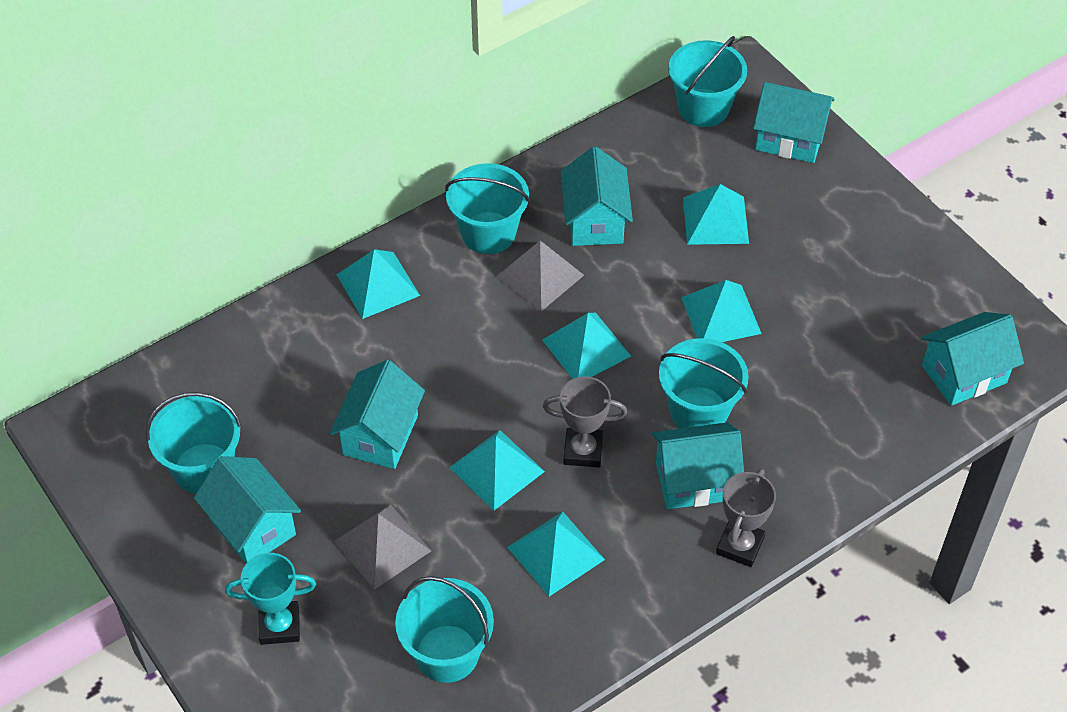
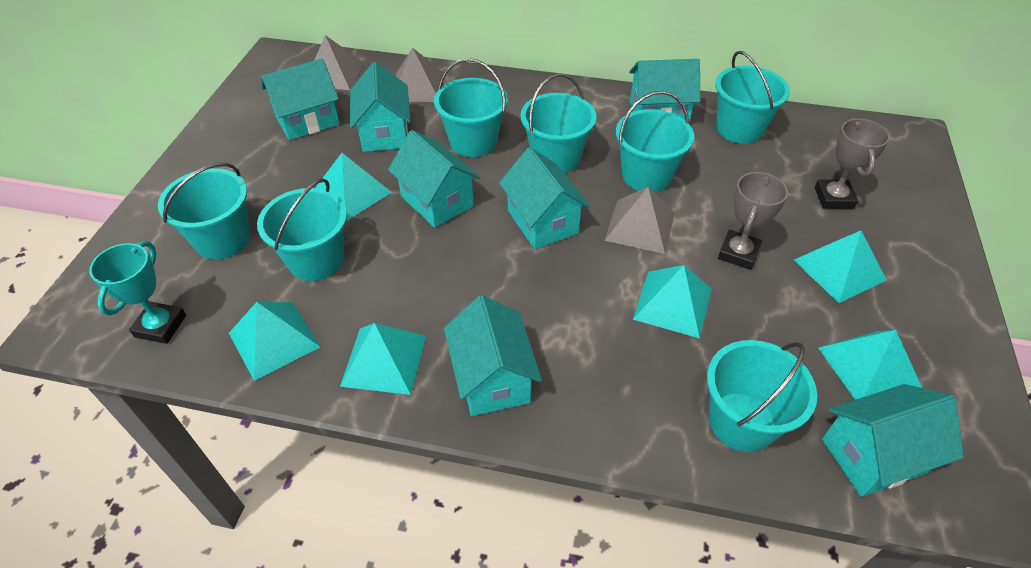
grey pyramid: [334,504,431,590] [496,241,584,311] = 2 -> [314,35,364,90] [396,48,444,102] [604,187,675,254] = 3
turquoise bucket: [146,392,242,494] [395,576,494,683] [445,163,530,254] [659,338,749,429] [668,36,747,127] = 5 -> [158,163,250,259] [257,178,347,281] [434,58,508,157] [521,74,596,173] [616,91,694,192] [707,340,817,452] [715,51,790,144] = 7
turquoise house: [194,456,301,563] [330,360,425,469] [561,146,633,246] [652,422,744,509] [753,82,835,163] [921,312,1024,406] = 6 -> [261,59,340,140] [350,62,411,152] [388,130,480,228] [444,295,542,416] [499,147,590,249] [629,59,700,123] [822,384,964,497] = 7

